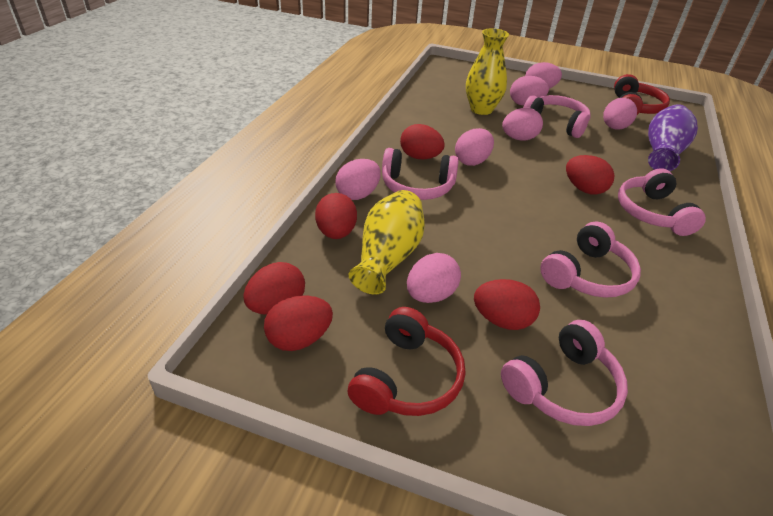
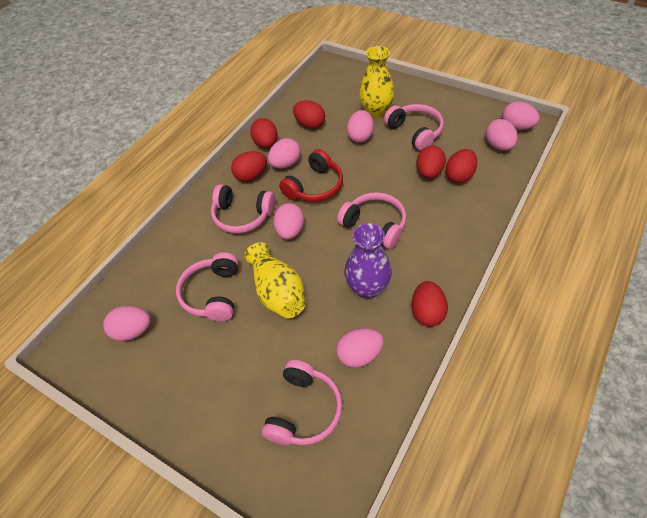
red headphones: [348,307,465,416] [614,74,670,115] = 2 -> [279,149,343,202] = 1

